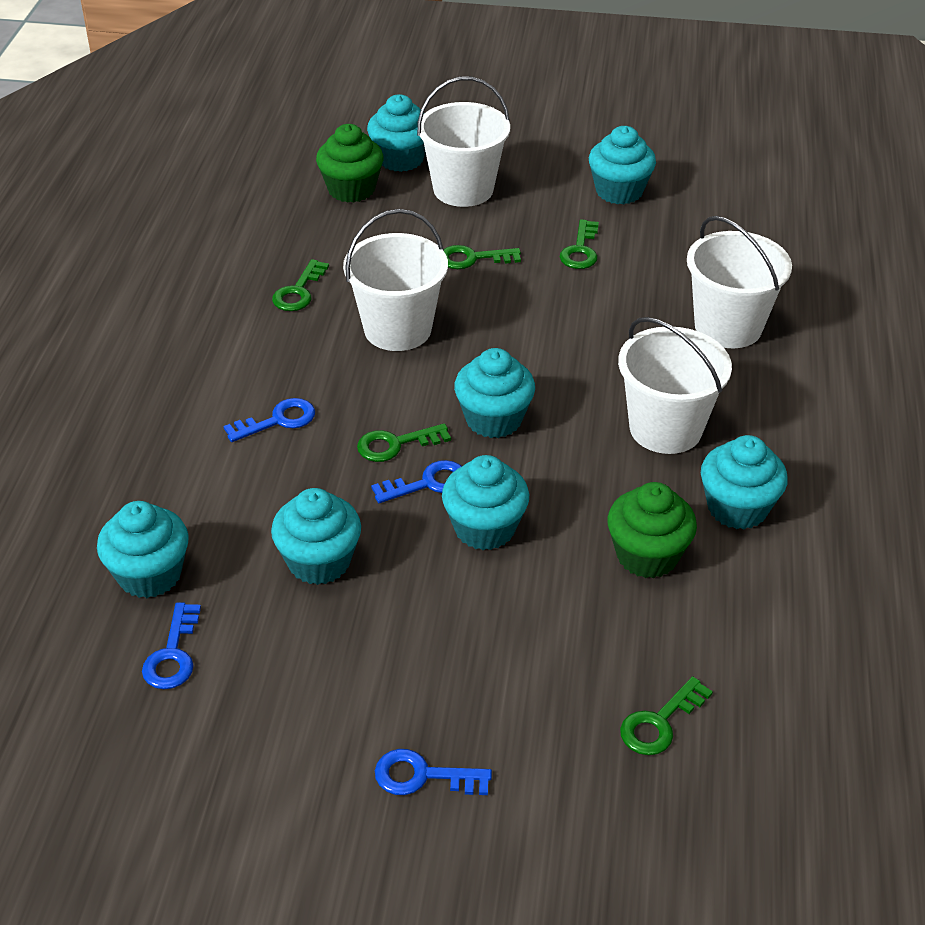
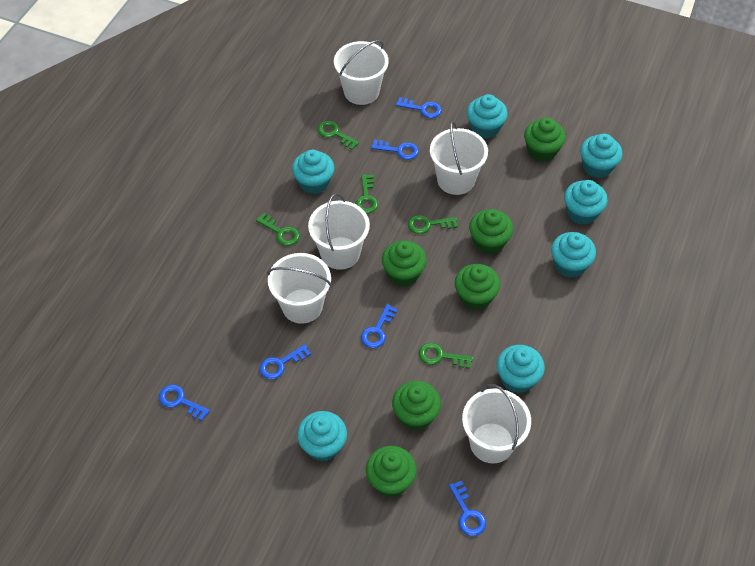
blue key: [142,602,201,689] [223,398,315,442] [371,460,462,503] [375,749,492,795] = 4 -> [159,385,210,421] [259,344,311,379] [361,304,398,348] [371,139,419,160] [396,97,442,118] [449,481,486,536] = 6
green cupcake: [316,124,383,203] [607,482,697,578] = 2 -> [366,446,417,497] [382,241,427,286] [392,381,441,430] [455,264,500,310] [469,209,513,254] [524,117,566,162] = 6
white bucket: [343,209,448,351] [417,77,510,207] [618,317,732,454] [687,216,792,348] = 4 -> [267,253,332,324] [308,193,370,270] [334,40,389,105] [430,120,488,195] [462,384,531,463] = 5

